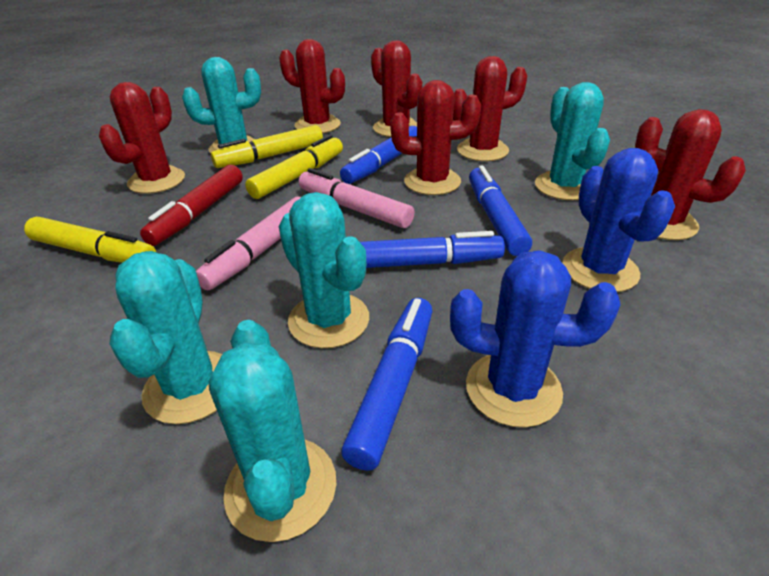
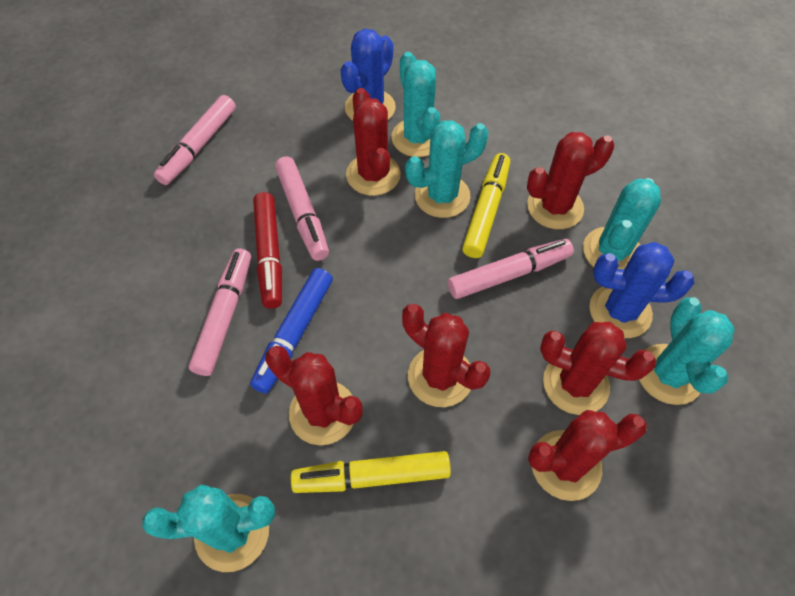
blue marker: [340,126,417,184] [341,298,432,471] [360,231,505,268] [469,165,532,256] = 4 -> [250,268,333,394] = 1
pink marker: [196,197,301,290] [299,168,415,228] = 2 -> [154,95,236,185] [189,248,251,376] [275,156,329,261] [448,239,574,299] = 4
yellow marker: [24,217,156,263] [211,125,323,168] [245,135,343,199] = 3 -> [291,451,451,493] [462,153,510,258] = 2

